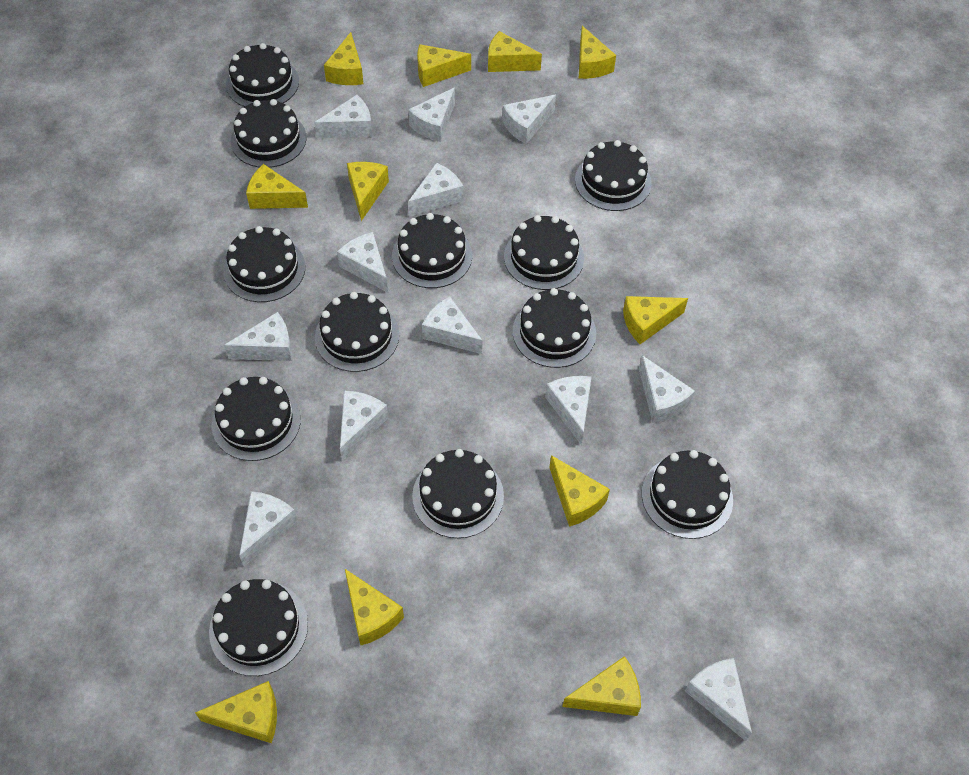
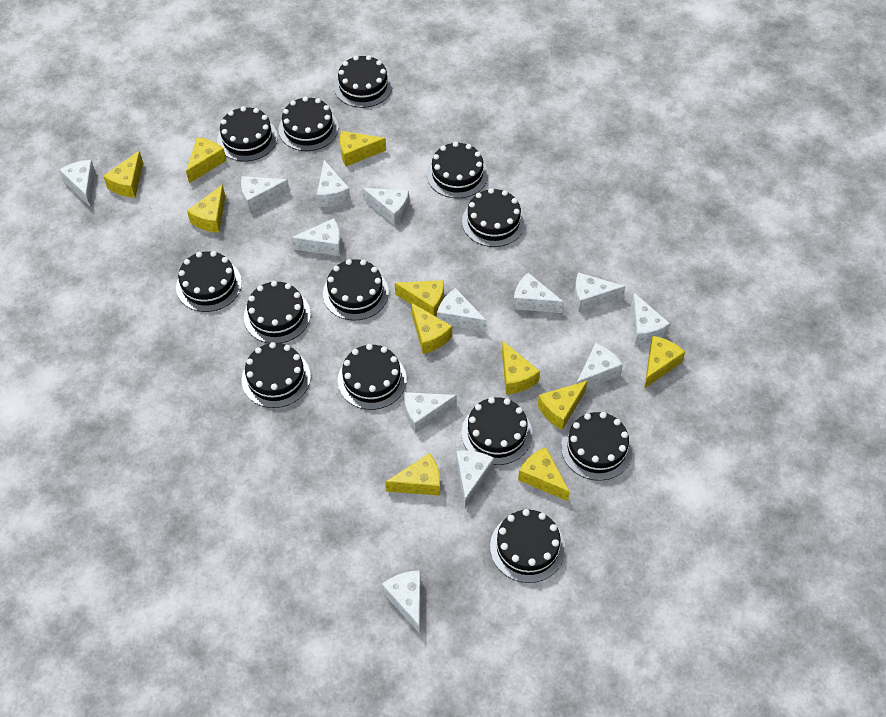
black cake: [209,579,308,676] [212,377,301,461] [223,226,305,302] [226,43,299,107] [231,99,306,168] [315,292,399,372] [392,213,472,288] [412,449,504,538] [504,215,584,290] [513,288,596,368] [575,140,652,211] [642,450,733,539] = 12 -> [176,251,242,312] [217,106,278,161] [242,342,311,408] [244,281,311,343] [279,96,339,151] [323,259,389,321] [334,55,393,108] [338,344,407,410] [427,142,488,198] [462,188,525,247] [462,397,532,465] [490,509,565,583] [561,412,633,481] = 13
white cheese: [224,312,292,361] [239,491,297,566] [314,95,372,138] [337,232,388,293] [340,391,388,461] [408,87,455,142] [408,162,463,217] [422,296,483,354] [503,95,556,144] [545,376,592,445] [639,355,695,423] [685,658,752,741] = 12 -> [59,160,96,207] [241,176,290,212] [292,218,341,256] [317,160,350,207] [362,188,409,225] [382,570,421,633] [404,392,457,433] [437,288,486,331] [456,450,494,508] [513,273,564,313] [574,272,626,312] [577,343,623,388] [631,293,670,345] = 13

